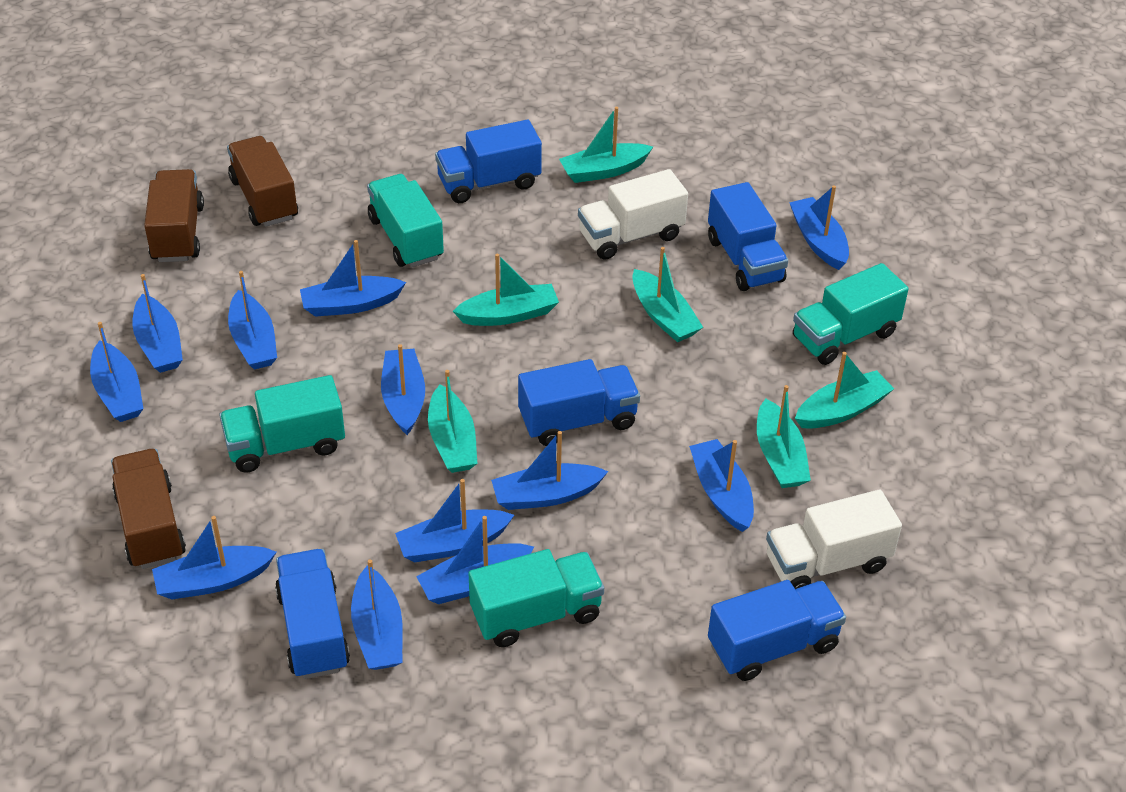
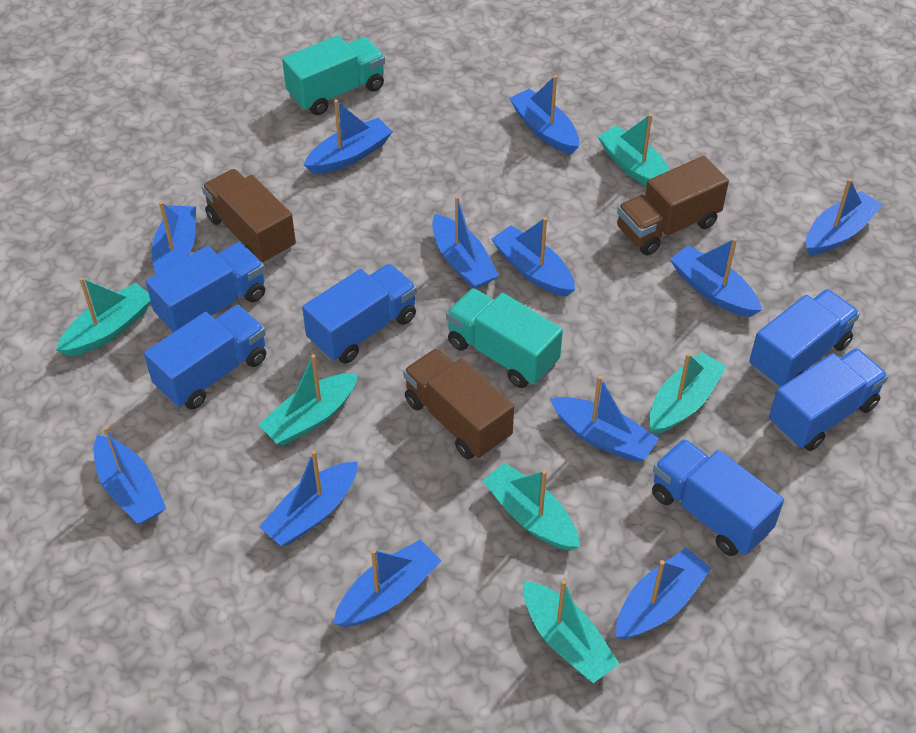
blue truck: [275,549,350,679] [435,120,542,203] [518,359,640,446] [708,182,788,291] [708,580,846,681] = 5 -> [144,305,266,409] [146,242,265,333] [302,264,417,364] [652,439,784,556] [749,289,860,388] [769,348,888,451] = 6
turquoise truck: [219,375,345,473] [367,174,444,267] [469,549,604,647] [793,263,909,365] = 4 -> [282,35,385,115] [446,288,563,388] = 2
white truck: [578,169,688,260] [766,490,902,589] = 2 -> none = 0

